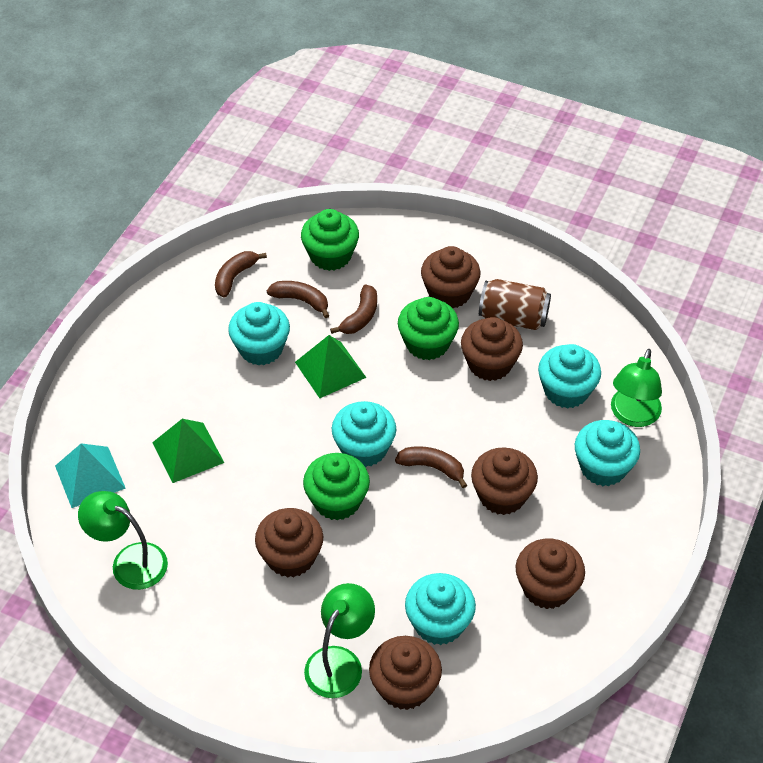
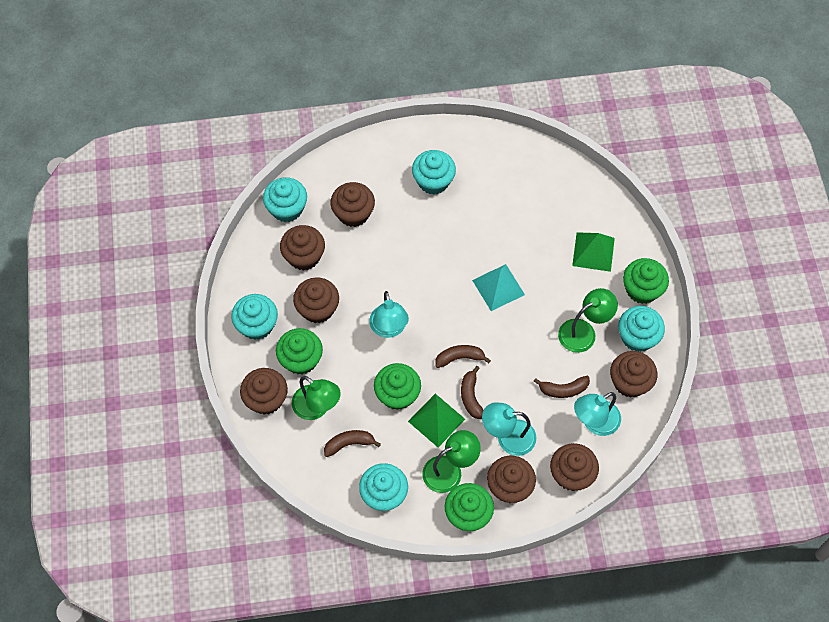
brown can: [479,279,551,330] = 1 -> none = 0
brown cupcake: [255,508,323,578] [369,636,442,710] [421,246,481,308] [461,317,523,381] [471,448,538,515] [516,539,585,609] = 6 -> [240,368,288,415] [280,225,325,271] [293,277,339,323] [330,182,375,227] [487,456,536,503] [550,443,599,491] [610,351,657,398] = 7
green cupcake: [301,209,359,271] [303,453,370,521] [398,297,459,360] = 3 -> [276,328,323,375] [374,363,421,410] [445,483,494,531] [623,258,669,304] = 4
turquoise lamp: none = 0 -> [369,291,409,338] [482,402,536,456] [574,392,621,436] = 3

